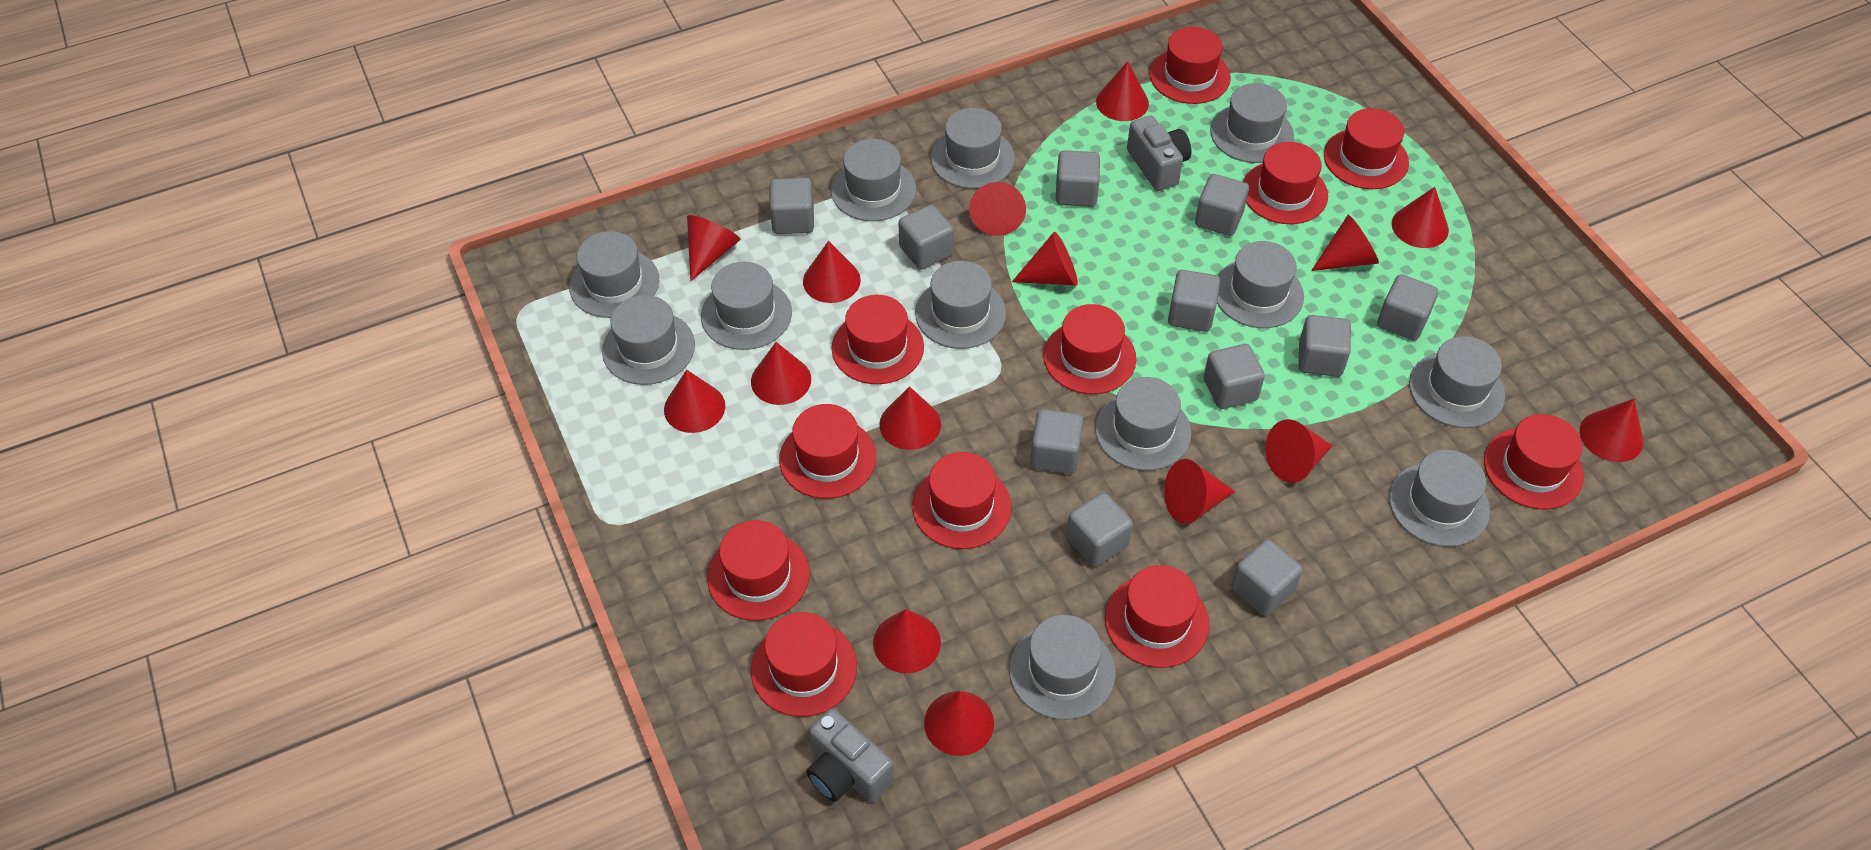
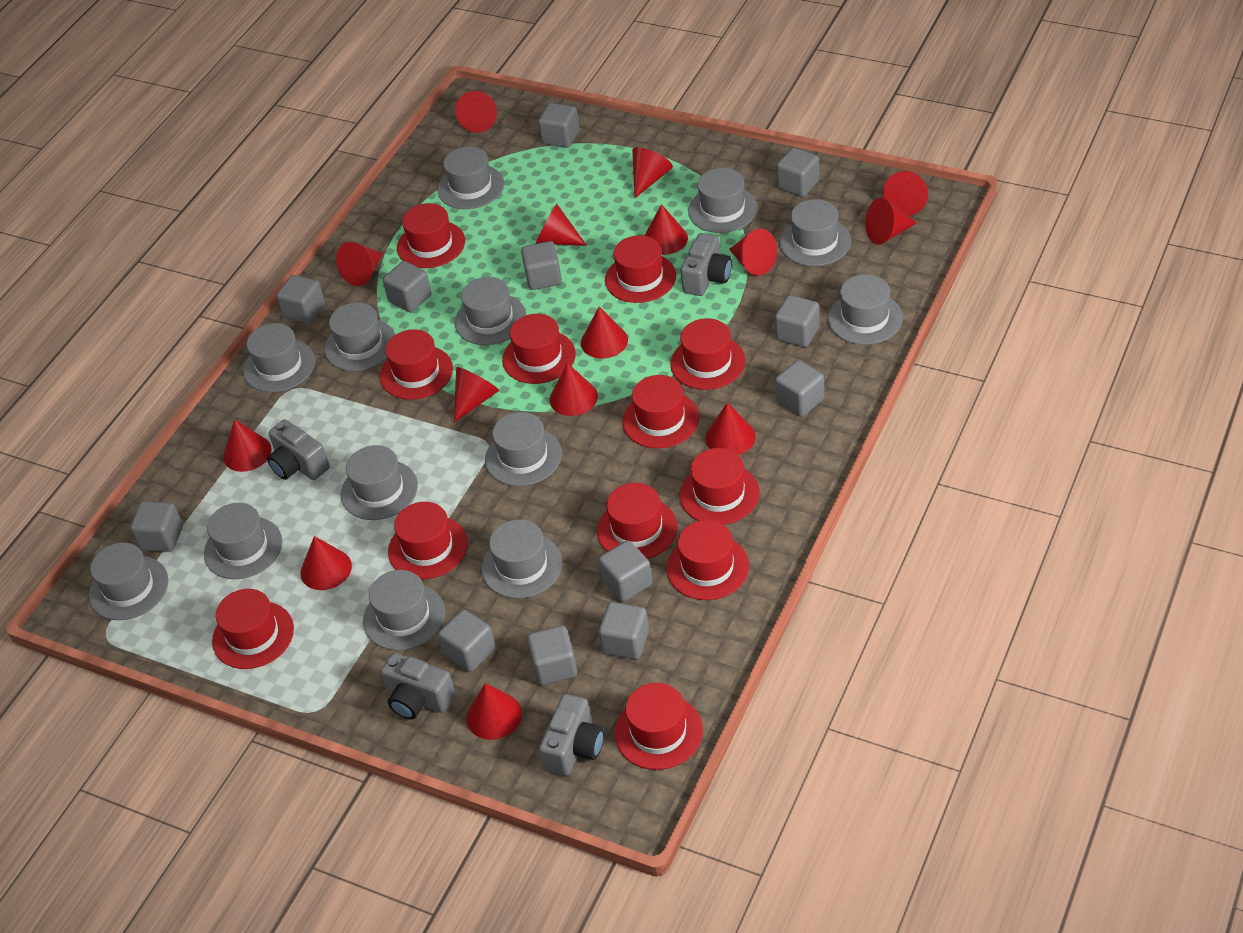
grey camera: [806,709,894,802] [1127,116,1192,191] = 2 -> [267,420,330,480] [381,653,456,720] [539,694,604,776] [680,233,732,296] = 4
grey cube: [770,178,814,234] [899,205,954,270] [1030,409,1083,474] [1056,150,1100,207] [1066,492,1133,567] [1168,270,1220,332] [1195,174,1249,236] [1203,344,1265,409] [1231,539,1303,616] [1298,315,1351,377] [1377,274,1438,341] = 11 -> [130,501,183,552] [276,275,325,324] [383,261,432,312] [438,610,495,672] [521,241,562,290] [527,626,577,685] [538,103,580,148] [598,540,652,602] [598,602,649,660] [775,295,820,347] [775,360,825,417] [776,147,820,197] = 12
grey hat: [569,231,659,318] [602,295,695,385] [701,262,792,350] [831,139,916,221] [915,261,1006,349] [931,108,1015,189] [1009,615,1116,720] [1095,377,1192,471] [1210,83,1294,163] [1217,241,1304,328] [1389,450,1490,547] [1409,336,1505,428] = 12 -> [89,543,168,620] [204,503,282,579] [243,323,315,392] [324,302,395,371] [341,445,418,520] [363,570,445,650] [438,146,504,209] [455,277,526,345] [481,519,562,599] [485,412,562,486] [688,168,758,233] [780,199,851,266] [828,274,903,345] = 13
red hat: [707,520,810,621] [751,612,857,717] [779,404,876,499] [832,295,924,384] [912,452,1011,549] [1043,304,1136,394] [1105,565,1209,668] [1149,27,1231,104] [1243,142,1328,224] [1324,108,1409,189] [1484,414,1584,509] = 11 -> [212,589,294,669] [380,329,453,400] [388,502,468,579] [397,203,465,268] [502,314,576,384] [597,483,677,559] [605,235,676,303] [615,683,703,770] [622,375,699,448] [667,520,749,600] [670,318,746,390] [680,448,760,525] = 12

